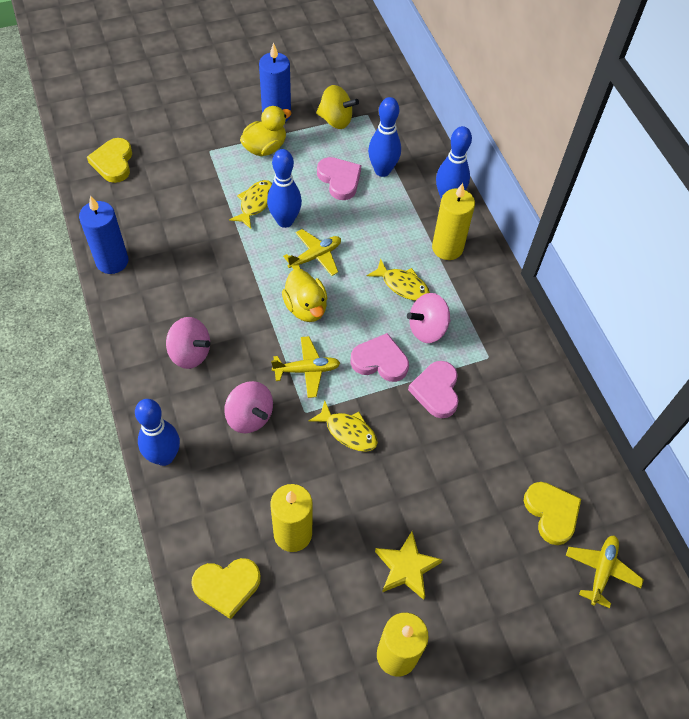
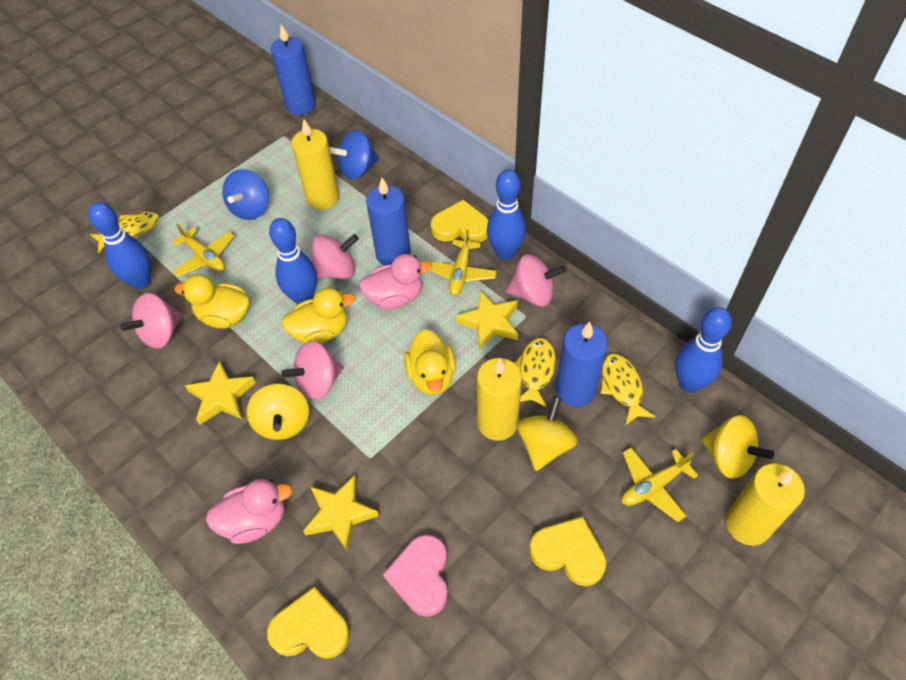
blue candle: [79,196,128,274] [259,43,291,122] = 2 -> [271,24,316,115] [366,178,411,265] [556,322,608,407] = 3
blue spinning top: none = 0 -> [222,169,269,220] [329,130,379,179] = 2
pink duck: none = 0 -> [206,479,292,544] [359,254,432,309] = 2
pink heart: [317,157,361,200] [350,333,409,382] [408,361,459,418] = 3 -> [383,534,448,617] = 1
pink spinning top: [166,317,210,369] [224,381,273,433] [407,293,451,343] = 3 -> [121,293,182,349] [281,341,344,400] [312,234,359,279] [506,254,566,307] = 4
yellow duck: [240,106,292,156] [282,268,327,322] = 2 -> [174,274,250,329] [281,287,356,344] [404,329,456,395] = 3
yellow spinning top: [316,85,359,129] = 1 -> [247,384,309,440] [517,396,578,471] [701,415,774,479] = 3
yellow star: [375,531,443,600] = 1 -> [185,360,256,425] [303,475,379,551] [456,291,518,349] = 3

